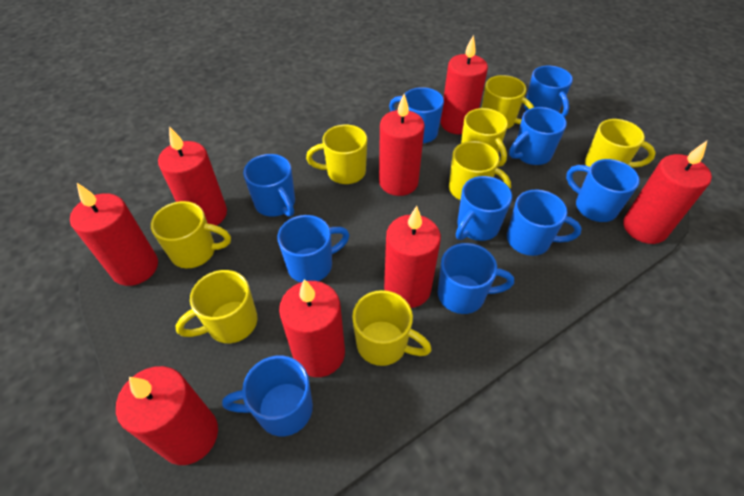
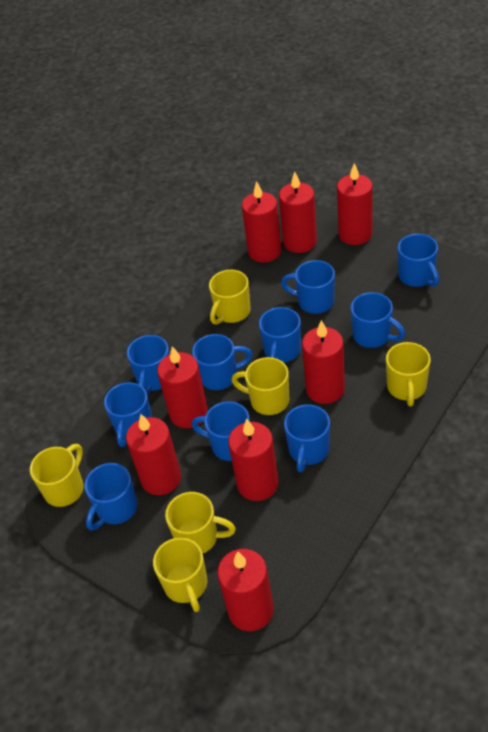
yellow mug: [151,201,231,268] [175,270,257,343] [306,125,367,184] [352,290,432,366] [449,141,511,200] [461,108,508,167] [482,75,534,129] [585,119,656,168] = 8 -> [30,444,84,507] [153,537,207,612] [165,492,236,553] [209,270,251,325] [232,357,289,415] [386,342,431,406] = 6

